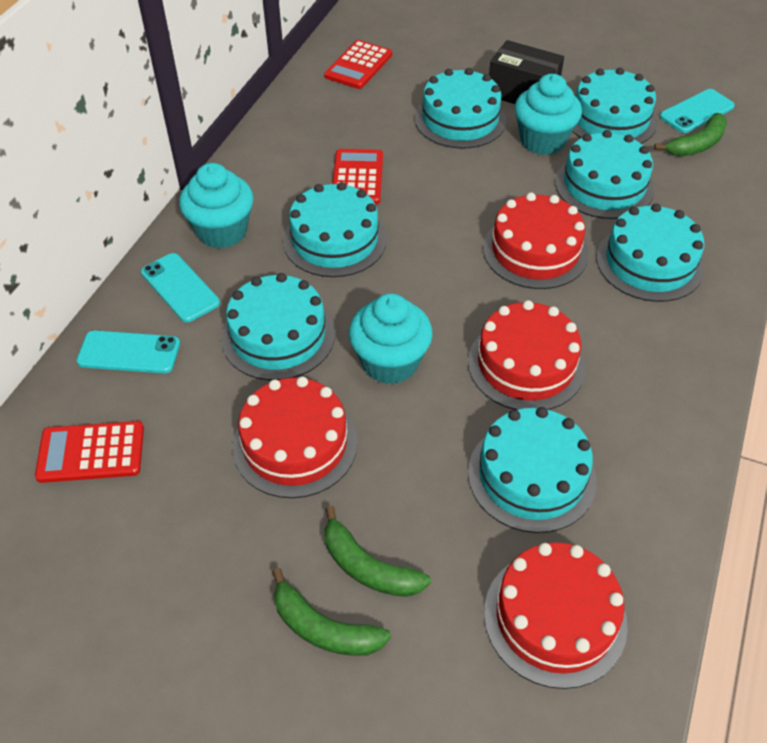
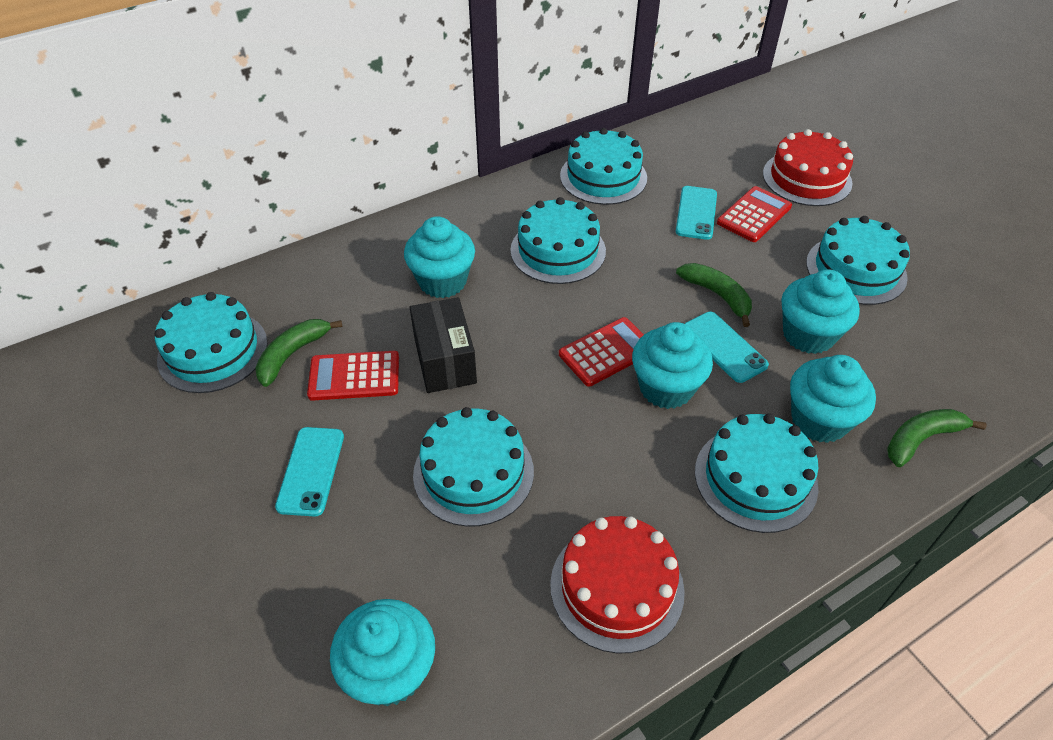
red cake: [233,377,358,498] [468,300,585,410] [483,192,589,289] [484,542,628,689] = 4 -> [550,516,685,653] [763,129,853,206] = 2
turquoise cake: [221,273,335,380] [283,182,387,277] [415,68,506,149] [468,407,597,533] [555,130,655,219] [572,68,657,144] [596,203,705,302] = 7 -> [155,292,268,393] [413,407,534,527] [510,197,606,284] [560,128,647,205] [695,413,818,533] [806,216,910,305] = 6
turquoise cupcake: [179,163,254,249] [349,293,433,384] [515,74,582,155] = 3 -> [330,599,435,706] [404,216,475,298] [632,322,713,409] [782,269,860,354] [790,355,876,443] = 5

